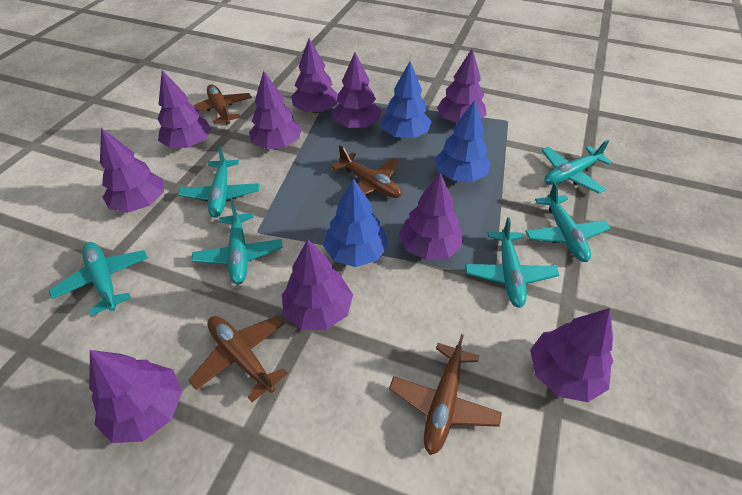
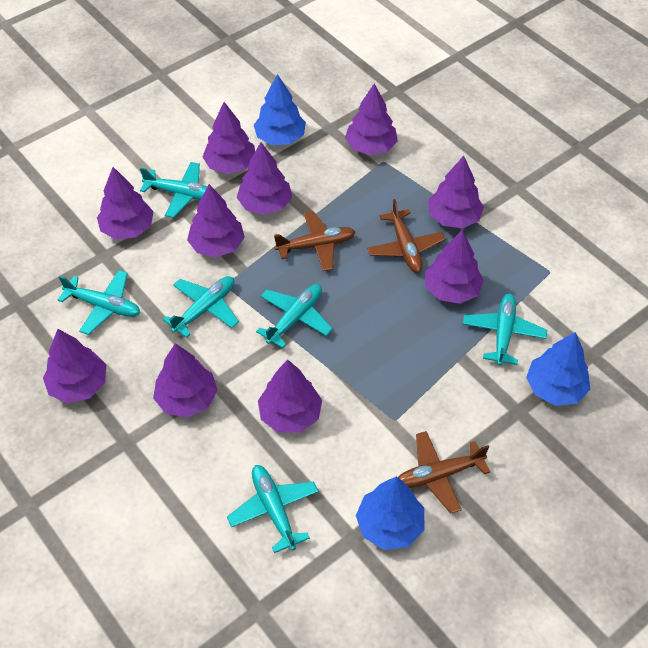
brown plane: [188,316,288,402] [193,84,252,125] [332,145,402,198] [389,334,502,455] = 4 -> [274,211,355,271] [367,199,445,273] [398,431,490,514] = 3

